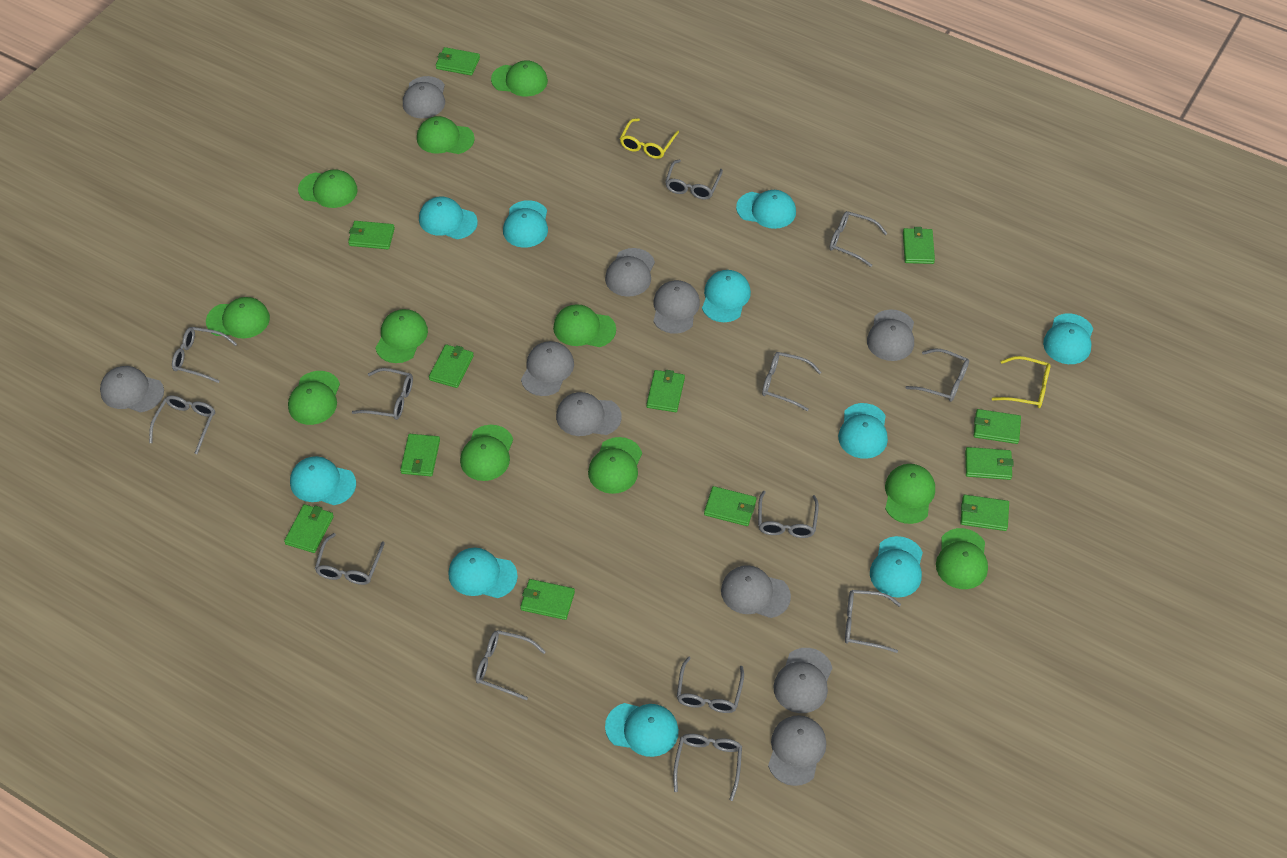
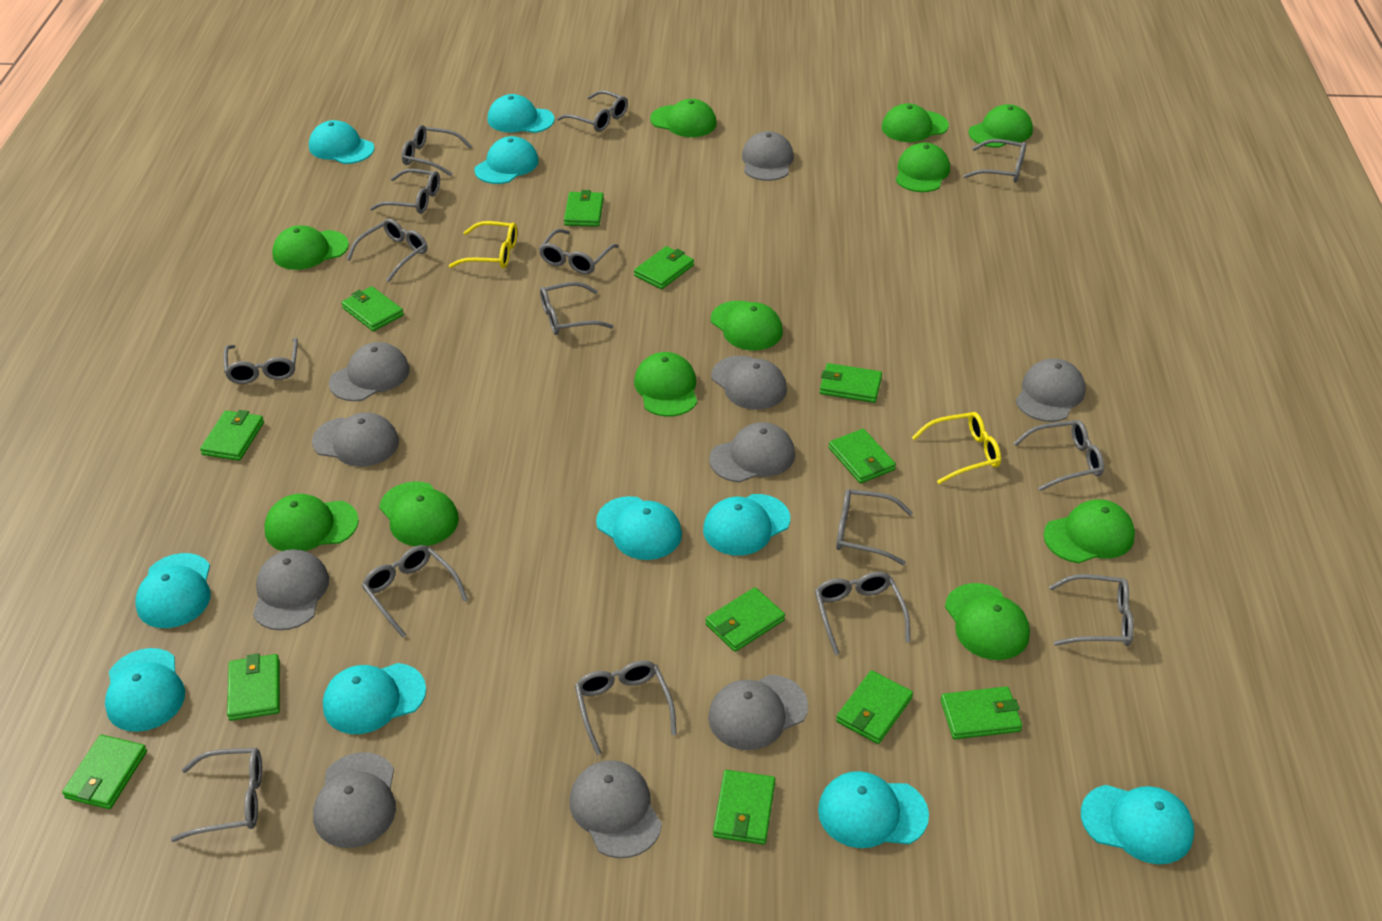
grey glasses: [149,395,215,454] [172,327,237,383] [315,533,385,585] [352,368,413,420] [476,630,546,700] [665,160,723,200] [673,734,742,801] [677,656,744,713] [758,491,819,538] [762,352,821,411] [830,211,888,267] [845,590,901,653] [905,349,969,402] = 13 -> [171,748,262,842] [223,338,298,384] [347,219,428,282] [362,545,468,637] [370,169,440,214] [402,125,472,176] [539,229,619,274] [540,282,614,335] [557,90,628,132] [575,660,677,755] [815,572,910,655] [836,489,913,565] [963,139,1026,183] [1013,420,1104,491] [1049,574,1134,646] = 15

